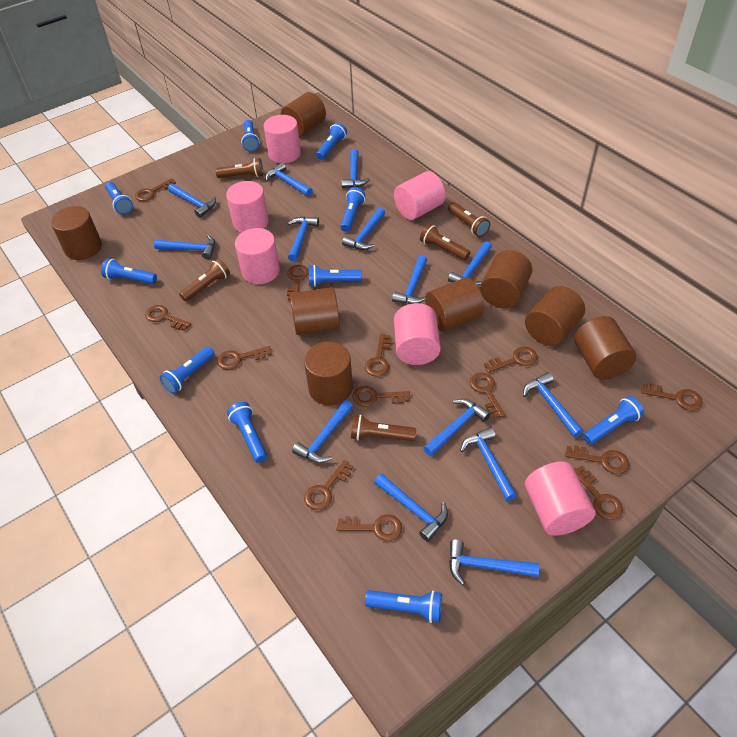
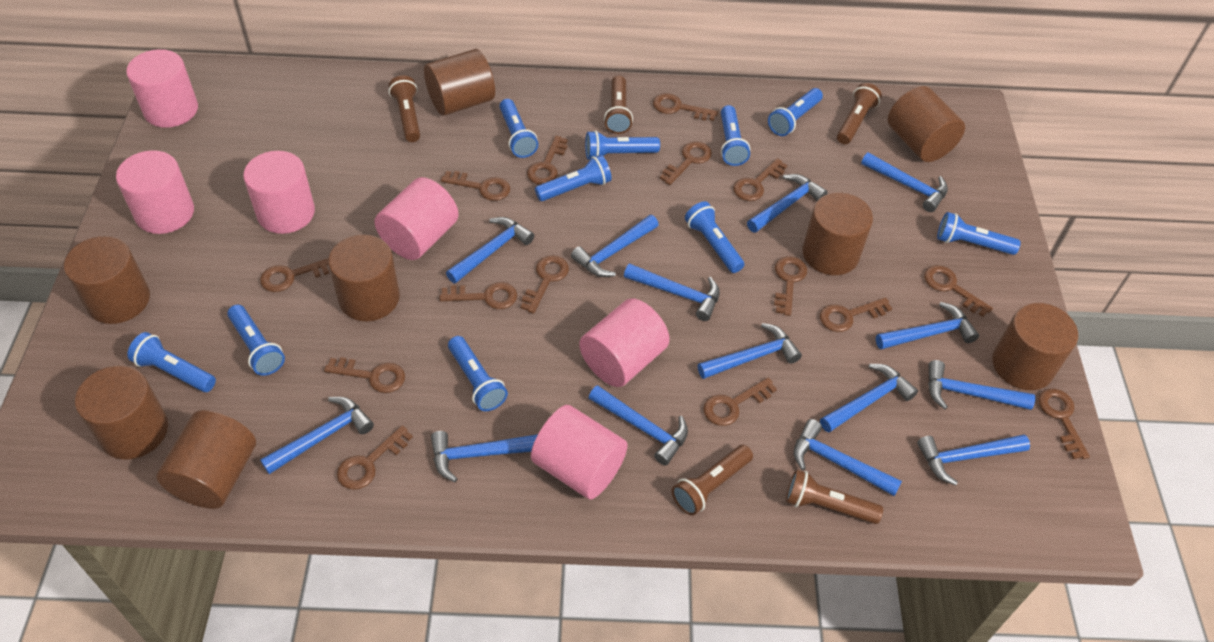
brown key: [135,178,176,201] [145,305,191,331] [217,346,271,369] [287,265,309,300] [304,460,354,510] [336,515,402,541] [352,386,410,407] [365,334,391,377] [470,373,506,419] [484,347,538,373] [565,445,629,474] [574,466,623,520] [641,384,703,411] = 13 -> [260,258,329,292] [324,357,405,393] [337,425,413,490] [440,282,517,309] [441,171,510,201] [521,255,569,314] [527,136,568,185] [653,93,718,121] [660,141,712,185] [703,378,777,426] [733,158,787,201] [774,256,807,316] [820,297,892,332] [924,265,993,317] [1038,389,1090,459] = 15

